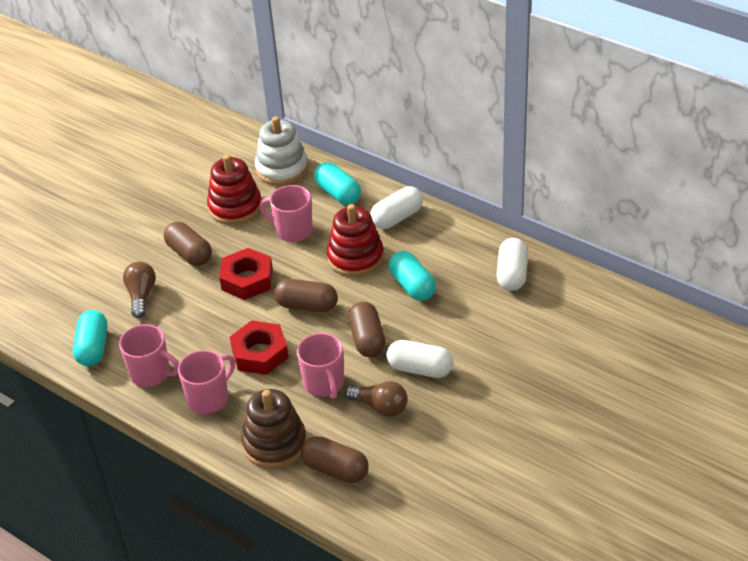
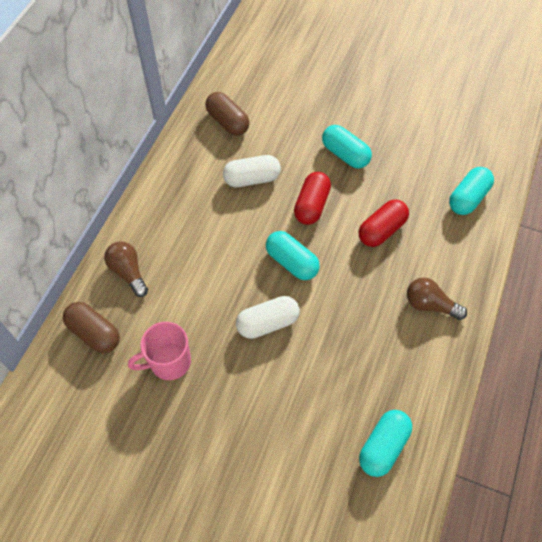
brown capsule: [164,222,212,266] [274,279,338,312] [301,436,369,483] [348,302,386,357] = 4 -> [63,302,120,353] [205,92,249,136] = 2
brown stacking toy: [241,389,307,469] = 1 -> none = 0
pink mug: [119,324,179,387] [178,350,235,414] [259,185,313,242] [297,333,344,399] = 4 -> [128,322,191,380] = 1
red capsule: none = 0 -> [294,172,331,225] [359,199,409,247] = 2
red nut: [219,248,273,300] [230,320,289,375] = 2 -> none = 0
red stacking toy: [207,154,262,225] [327,204,384,277] = 2 -> none = 0
turquoise capsule: [73,310,107,366] [314,162,361,205] [389,251,436,301] = 3 -> [266,231,320,280] [322,125,372,168] [359,410,412,477] [449,167,494,215] = 4
white capsule: [370,186,423,229] [387,340,453,378] [497,238,528,291] = 3 -> [223,155,281,187] [236,296,300,339] = 2
white stacking toy: [255,116,308,186] = 1 -> none = 0

